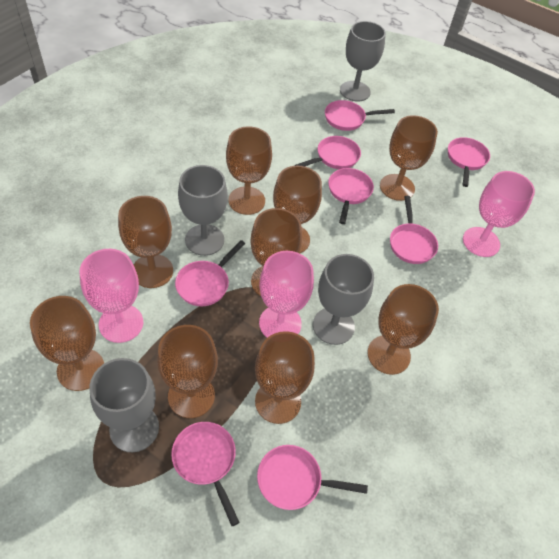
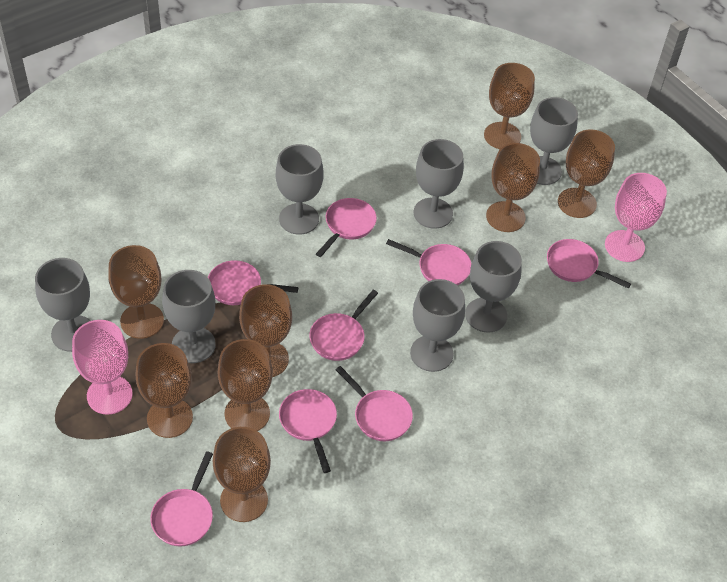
brown goblet: [30,296,104,391] [118,196,173,288] [157,325,218,418] [226,126,272,215] [250,208,302,296] [255,331,315,424] [273,166,322,253] [368,284,439,375] [380,115,438,201] = 9 -> [108,245,164,339] [136,343,193,438] [213,427,271,522] [218,339,273,431] [239,284,292,377] [484,63,535,149] [486,143,540,232] [558,129,615,218] = 8
grey goblet: [90,358,159,452] [178,165,228,256] [313,254,374,345] [340,21,386,101] = 4 -> [35,258,91,352] [162,270,216,363] [276,144,323,235] [410,279,465,372] [414,139,464,229] [465,241,522,333] [530,97,578,185] = 7
pink goblet: [80,249,143,343] [259,251,314,338] [463,171,535,257] = 3 -> [72,320,133,414] [605,173,667,262] = 2

